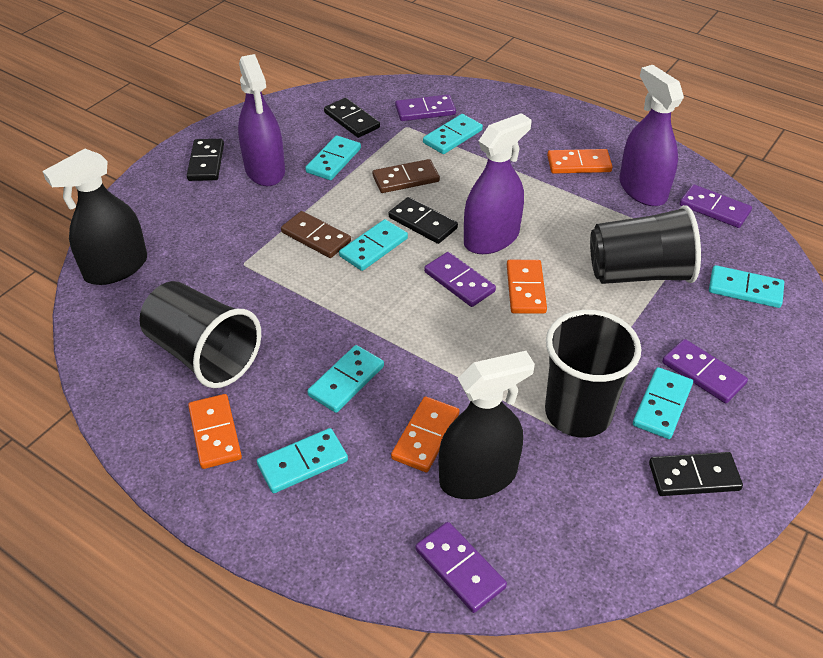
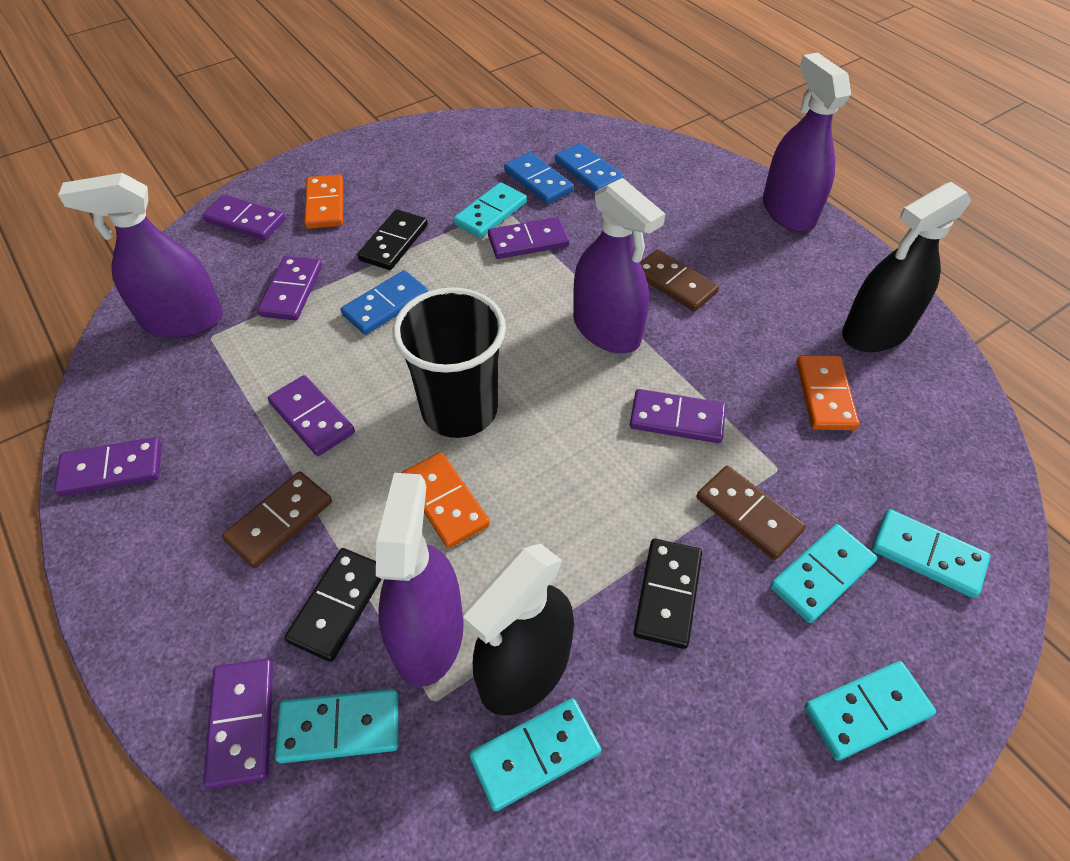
black cup: [139,281,261,388] [545,310,641,438] [590,205,701,284] = 3 -> [393,287,506,438] = 1
black domino: [187,139,224,181] [324,98,380,138] [389,197,458,244] [649,452,743,496] = 4 -> [285,548,382,662] [357,209,428,270] [633,538,702,649] = 3
blue domino: none = 0 -> [341,270,429,335] [504,152,574,204] [555,143,624,193] = 3
brown domino: [281,211,351,258] [373,159,440,193] = 2 -> [222,471,332,568] [640,249,719,311] [697,466,806,560] = 3
orange domino: [188,394,242,469] [391,397,459,472] [507,260,547,314] [547,149,612,174] = 4 -> [304,175,343,229] [401,452,490,548] [796,355,859,430] = 3
purple domino: [395,94,456,121] [416,522,507,613] [424,252,496,307] [662,339,748,403] [679,184,752,228] = 5 -> [54,437,162,496] [202,195,285,240] [203,659,273,789] [257,256,322,320] [268,375,355,456] [488,217,570,259] [630,389,726,443] = 7
purple spray bottle: [238,54,285,186] [464,113,531,254] [619,65,684,206] = 3 -> [58,173,223,338] [376,473,464,687] [573,178,665,353] [763,52,851,232] = 4
turquoise domino: [257,428,348,493] [305,135,361,180] [307,345,384,413] [339,219,408,271] [423,114,483,154] [633,367,693,439] [709,265,784,308] = 7 -> [275,689,398,763] [453,182,527,238] [469,698,601,811] [770,524,877,623] [804,661,936,761] [872,509,990,598] = 6

